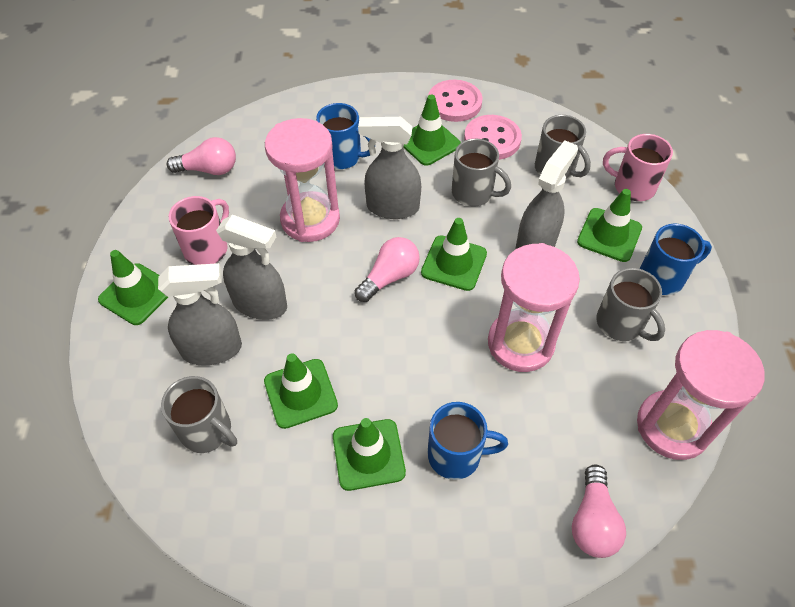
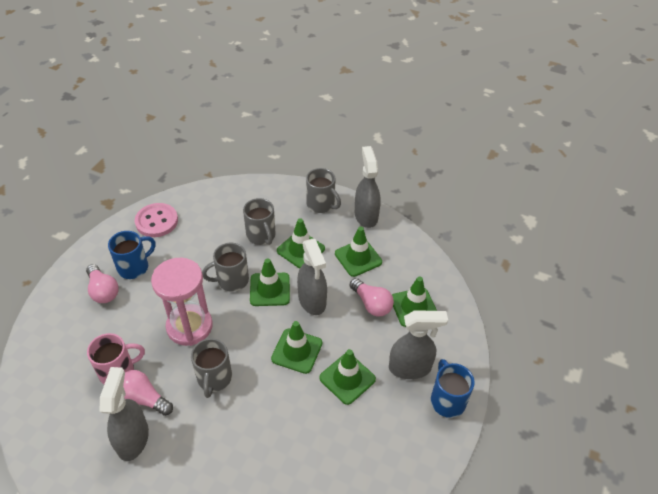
blue mug: [316,103,370,169] [427,402,508,480] [640,224,712,295] = 3 -> [108,231,156,279] [431,359,475,418] = 2
pink button: [428,80,483,122] [464,115,522,160] = 2 -> [135,203,178,237] = 1
pink hourglass: [265,118,340,242] [488,243,580,372] [637,330,764,460] = 3 -> [151,258,213,346] = 1
pink mug: [169,196,229,265] [603,134,673,201] = 2 -> [87,333,145,384] = 1

